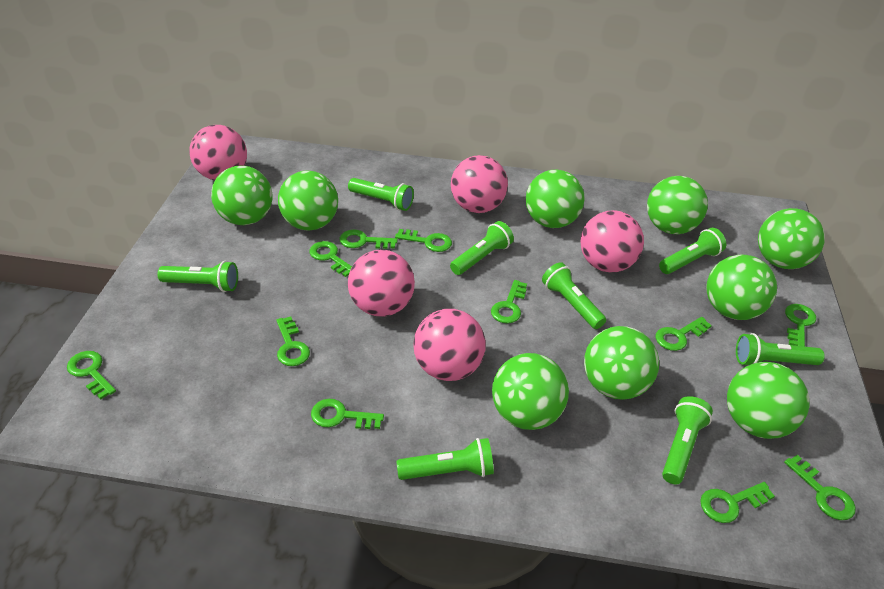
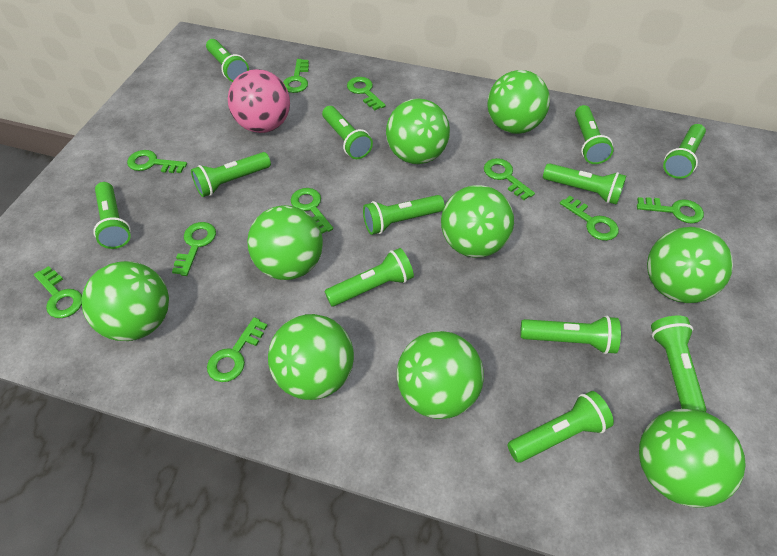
green flashlight: [157,261,238,292] [348,178,414,211] [396,438,494,480] [450,221,514,275] [542,262,606,329] [659,228,726,274] [662,396,713,485] [736,333,825,366] = 8 -> [93,182,131,249] [191,152,271,197] [206,39,249,82] [322,106,373,159] [325,248,414,306] [363,195,445,235] [507,391,614,463] [520,316,621,354] [543,163,626,205] [575,105,614,164] [651,315,707,412] [663,124,706,179] = 12
green key: [67,351,116,400] [276,316,310,366] [309,241,352,277] [311,399,384,429] [340,229,398,249] [395,229,452,252] [491,280,527,324] [655,317,712,351] [700,482,775,523] [784,455,856,520] [785,304,816,346] = 11 -> [34,266,82,318] [127,150,187,173] [172,222,216,276] [207,317,267,382] [283,59,309,93] [291,188,333,234] [347,77,386,110] [484,158,535,200] [560,196,619,241] [637,197,704,224] = 10
pink ball: [189,125,247,180] [348,250,415,317] [413,309,486,381] [451,155,508,213] [581,210,644,272] = 5 -> [228,69,290,133] = 1

